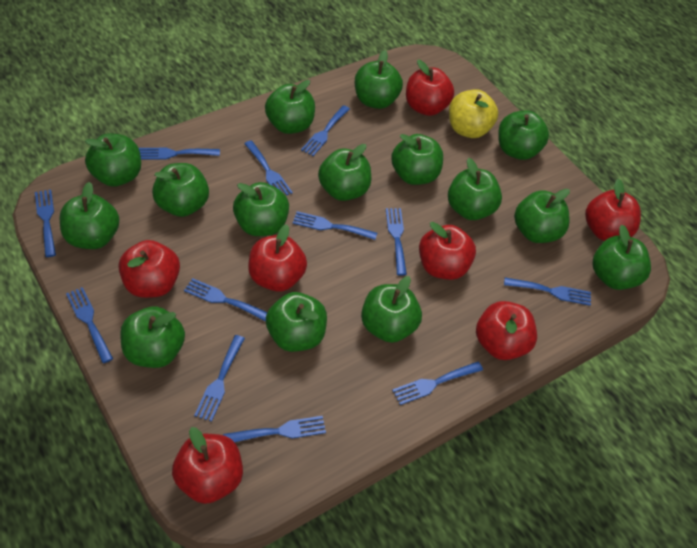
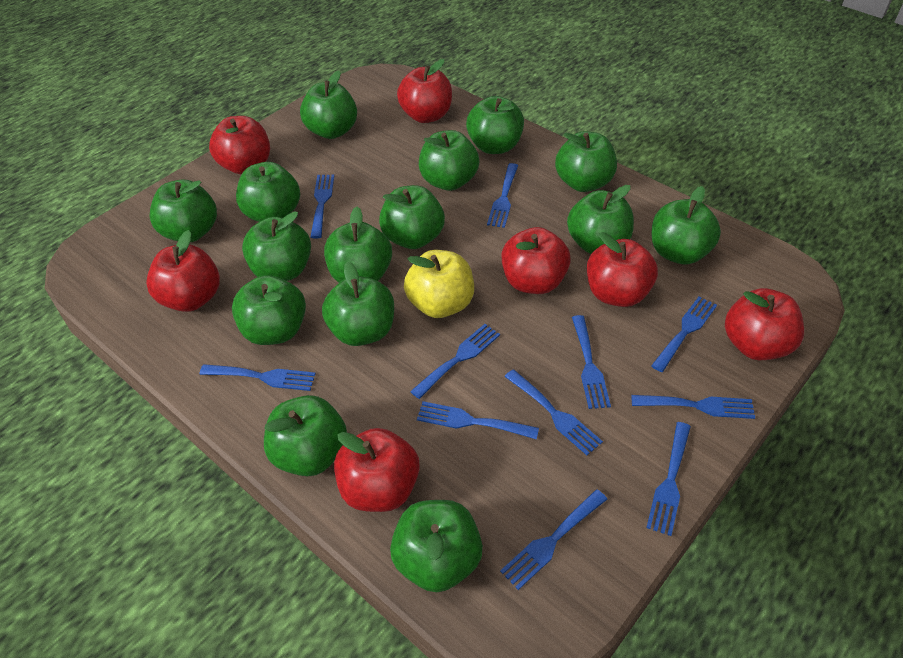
blue fork: [35,189,56,257] [66,287,113,363] [139,148,220,160] [184,278,267,321] [194,335,245,422] [223,416,326,442] [244,140,293,195] [292,211,377,240] [301,105,350,156] [386,208,407,276] [392,362,483,405] [504,278,591,306] = 12 -> [200,364,316,391] [311,175,334,239] [410,324,500,399] [417,401,539,440] [487,163,518,228] [500,489,607,590] [504,369,603,455] [572,315,611,409] [631,395,755,419] [646,422,691,536] [651,296,717,372] = 11

